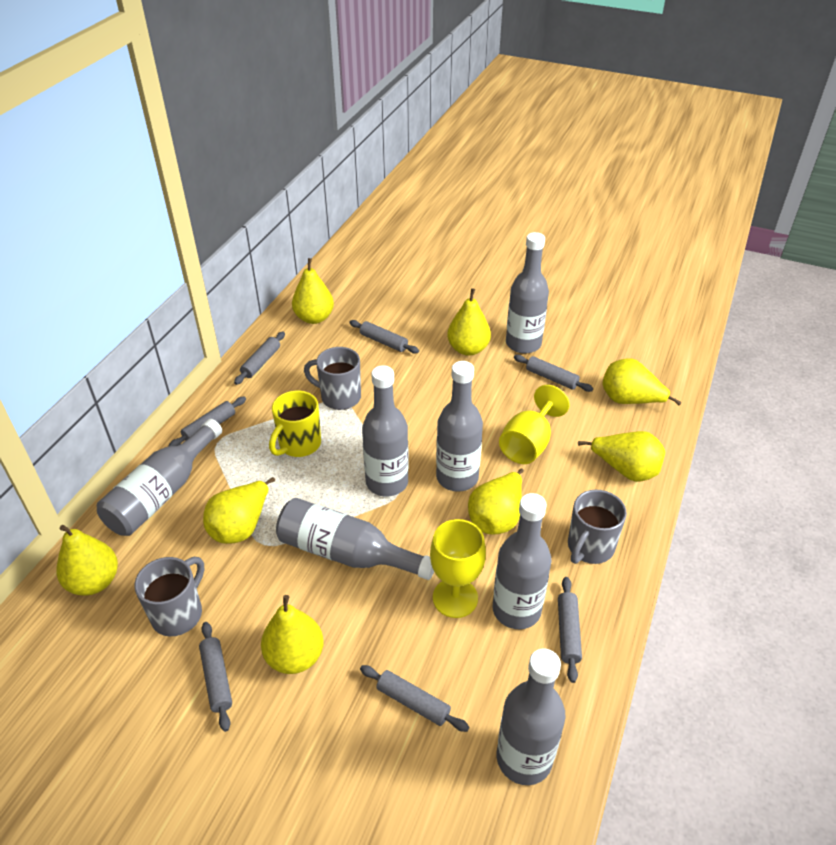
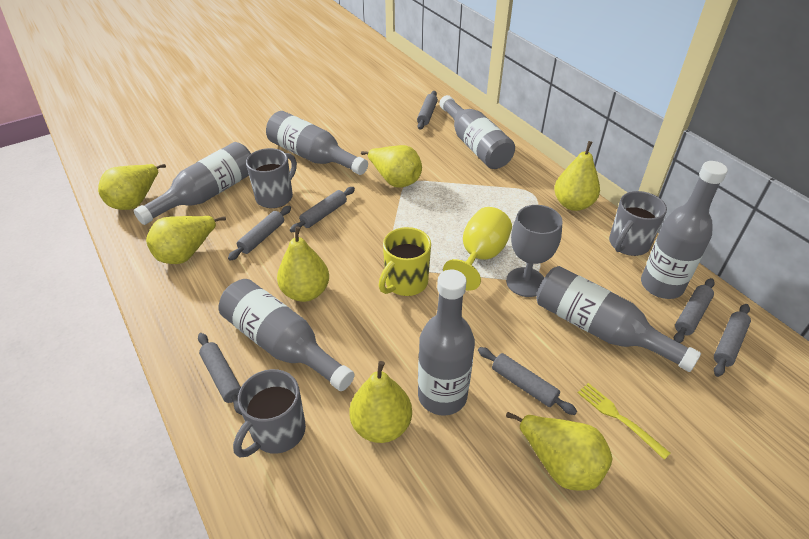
grey goblet: none = 0 -> [506,205,562,297] = 1
yellow fork: none = 0 -> [578,383,671,460] = 1
yellow goblet: [430,519,486,618] [499,385,570,464] = 2 -> [443,207,512,291] = 1
yellow pear: [57,525,118,596] [203,477,275,544] [261,595,324,674] [292,258,334,324] [447,288,491,356] [468,468,524,535] [578,431,665,482] [602,358,681,406] = 8 -> [98,164,166,210] [146,216,226,264] [277,226,329,302] [349,361,412,443] [361,145,422,188] [506,412,613,491] [554,141,600,211] = 7

